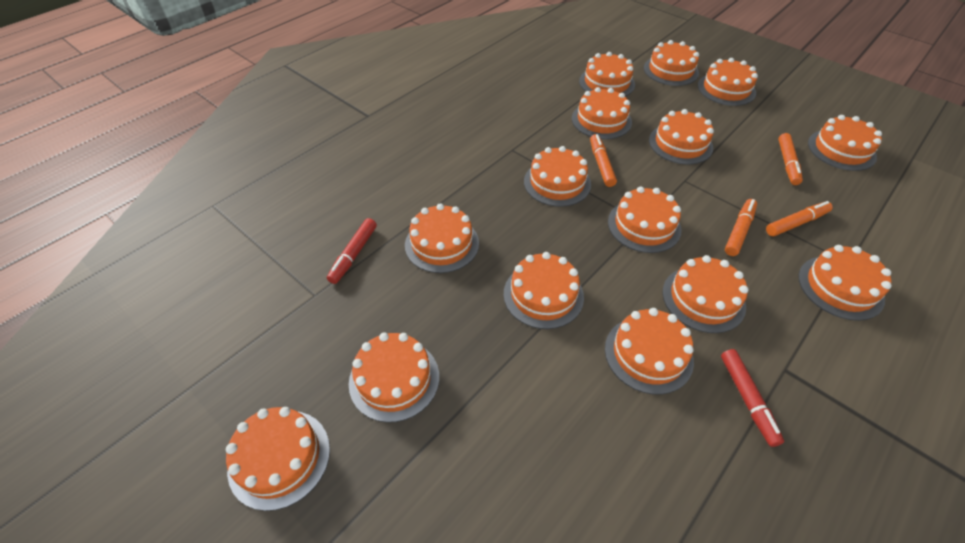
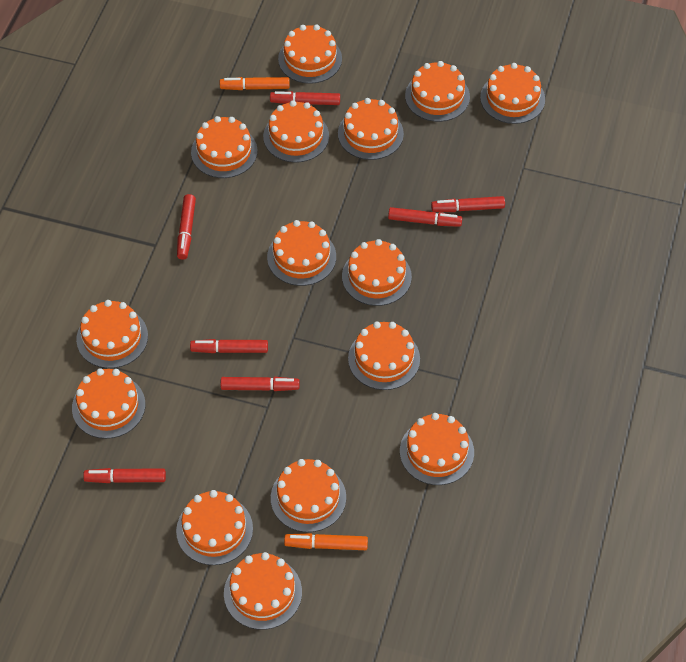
orange marker: [590,134,617,187] [725,199,757,256] [766,201,833,236] [778,133,803,185] = 4 -> [220,77,290,90] [284,533,368,550] = 2
red marker: [327,218,377,284] [721,349,784,447] = 2 -> [83,468,166,483] [177,194,196,260] [190,339,268,353] [220,377,300,391] [270,91,340,105] [388,207,462,227] [431,196,505,212] = 7

